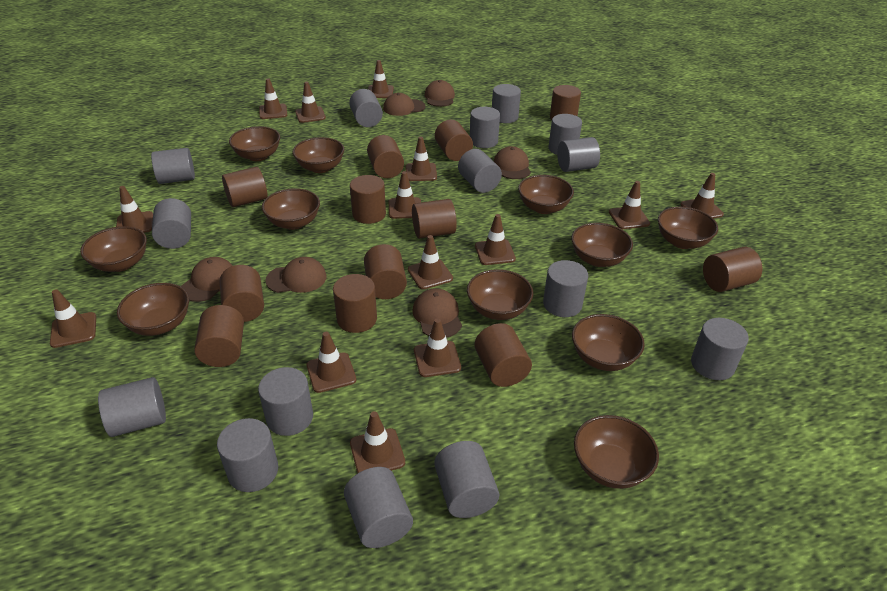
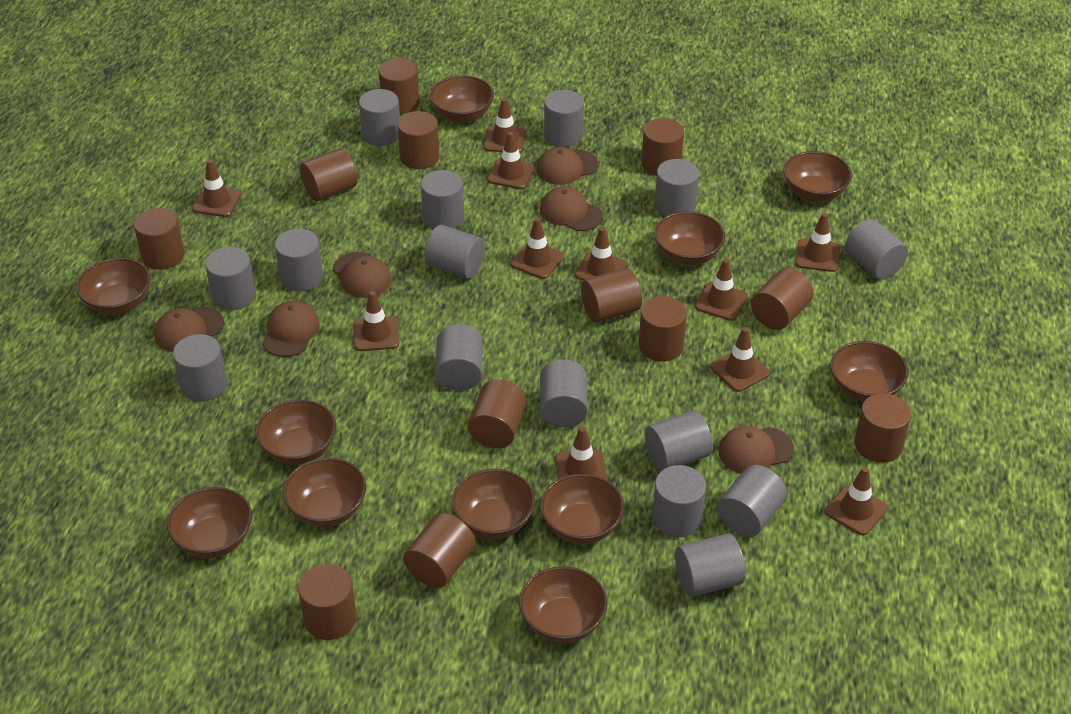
brown traffic cone: [50,289,96,348] [116,186,153,233] [259,79,287,119] [295,82,326,123] [307,332,356,393] [350,411,405,474] [368,60,394,98] [388,171,421,219] [406,137,437,181] [408,235,453,289] [414,318,461,377] [475,214,516,265] [609,181,650,229] [680,173,724,219] = 14 -> [192,159,242,217] [353,291,399,351] [484,98,526,153] [487,132,535,189] [510,218,564,279] [555,426,607,480] [575,227,627,281] [695,259,748,321] [711,327,770,392] [796,213,840,272] [825,467,888,535] = 11

